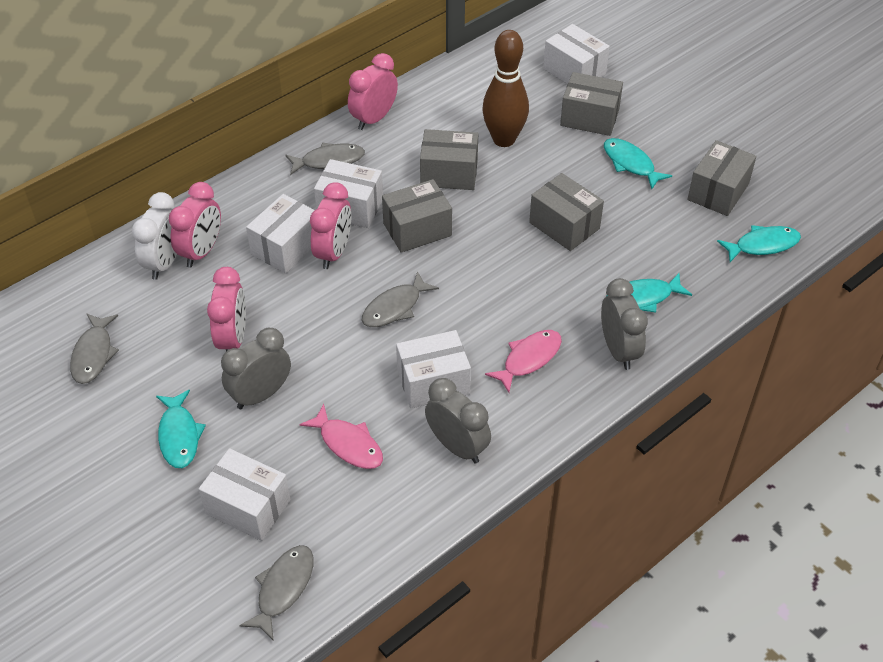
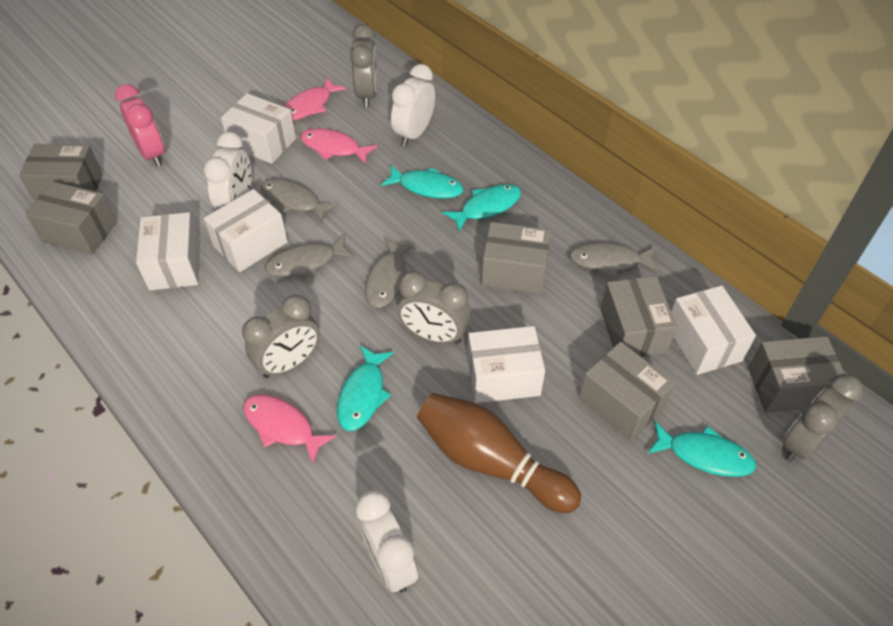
grey box: [382,179,452,253] [420,129,478,190] [529,173,604,251] [560,72,623,136] [687,140,756,216] = 5 -> [19,144,103,202] [25,181,117,255] [482,222,551,294] [579,342,675,441] [600,276,677,357] [748,336,845,413] = 6
grey clock: [221,328,291,409] [425,378,491,463] [601,278,648,370] = 3 -> [242,295,320,378] [350,25,378,107] [397,271,471,344] [783,373,863,462] = 4
pink clock: [169,182,221,268] [207,267,246,351] [310,182,351,269] [348,53,398,130] = 4 -> [115,84,165,167] = 1
pink fish: [300,404,383,469] [485,330,562,393] = 2 -> [243,394,336,464] [284,77,347,121] [300,128,378,165] = 3
white clock: [132,192,177,280] = 1 -> [204,132,252,209] [355,490,418,592] [391,64,435,146] = 3

